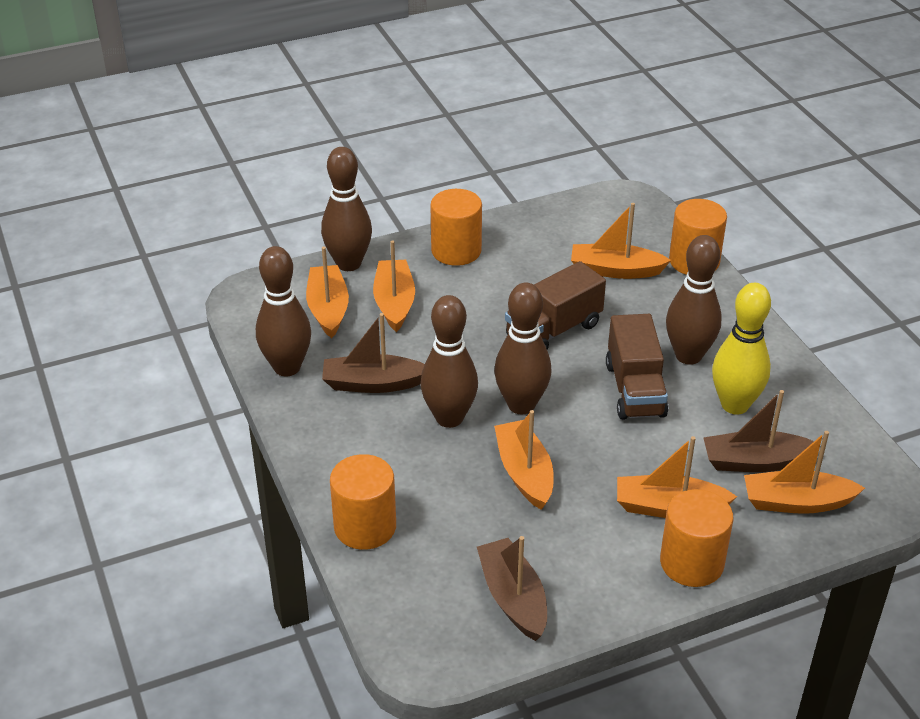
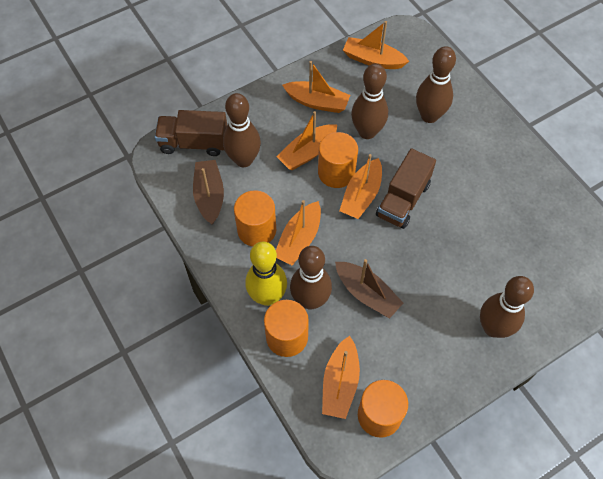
brown boat: [322,313,425,393] [477,536,547,641] [703,390,814,472] = 3 -> [193,160,224,225] [335,259,403,319] = 2

